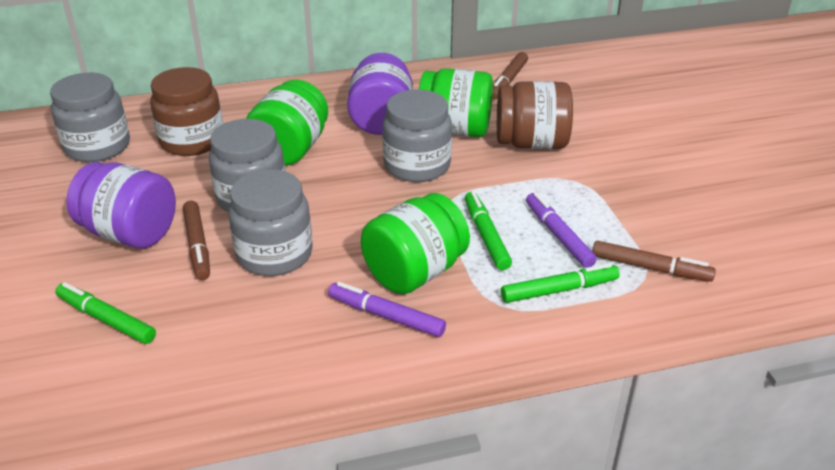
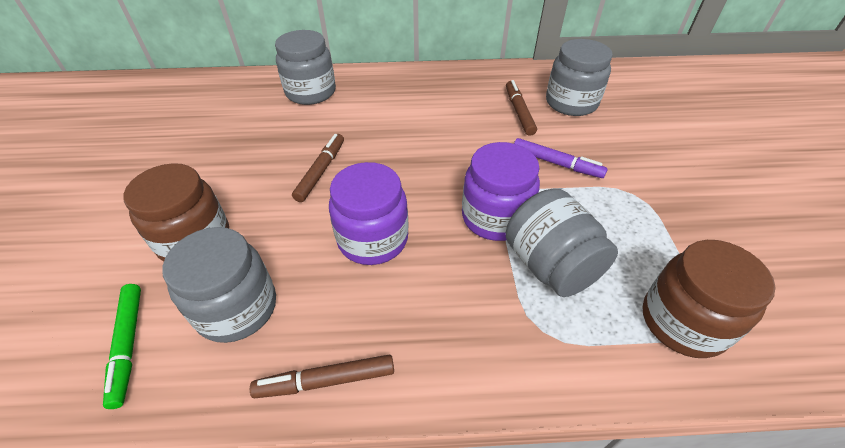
green jar: [246,79,328,166] [361,193,470,294] [419,68,493,137] = 3 -> none = 0
green marker: [55,282,156,344] [465,191,512,270] [501,263,620,303] = 3 -> [103,284,141,409] = 1
purple marker: [328,282,446,337] [526,193,597,268] = 2 -> [514,138,608,178] = 1

